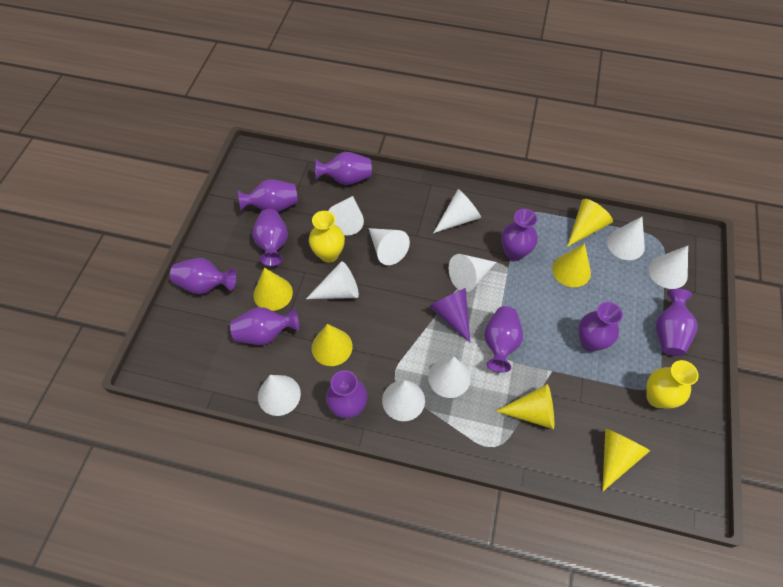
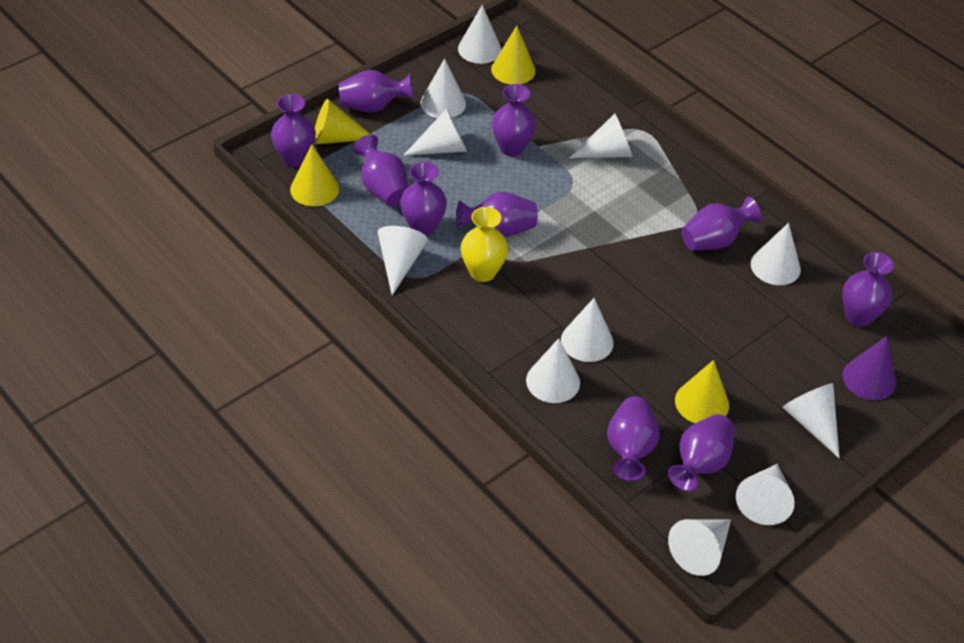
white cone: [258,375,301,416] [306,261,359,299] [328,196,364,235] [368,228,410,265] [382,380,425,421] [428,356,470,398] [434,189,481,233] [449,254,496,292] [607,217,645,260] [648,246,688,289] = 10 -> [378,226,428,295] [403,108,467,156] [421,58,466,118] [458,5,502,64] [526,338,580,403] [561,298,614,362] [569,113,633,158] [668,519,731,576] [736,464,795,525] [751,223,801,285] [782,383,840,459] = 11
yellow cone: [253,268,293,311] [312,324,353,366] [495,384,554,429] [552,244,591,287] [567,199,613,247] [602,428,650,492] = 6 -> [290,144,339,207] [314,99,371,145] [491,26,536,84] [675,360,729,423] = 4
yellow vase: [309,211,345,263] [646,360,699,408] = 2 -> [461,207,508,282] = 1

